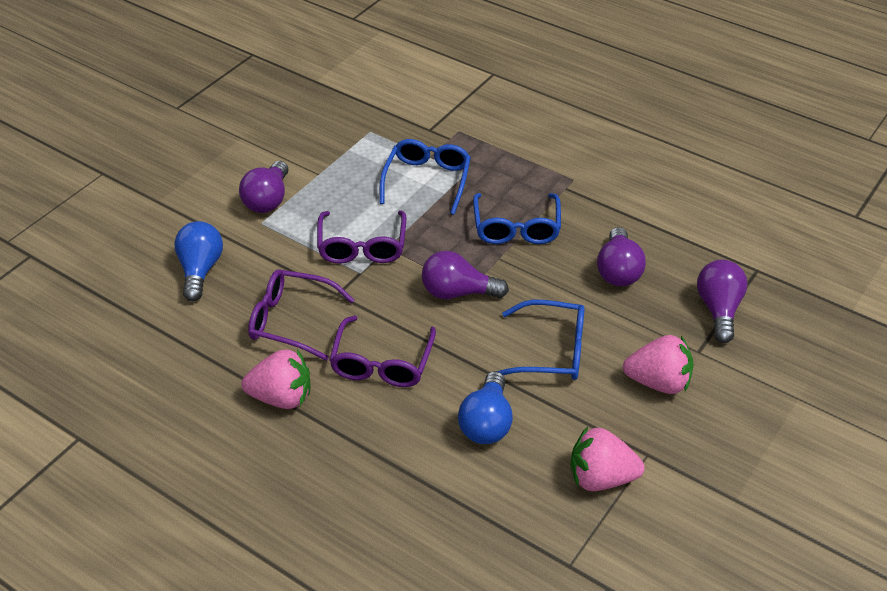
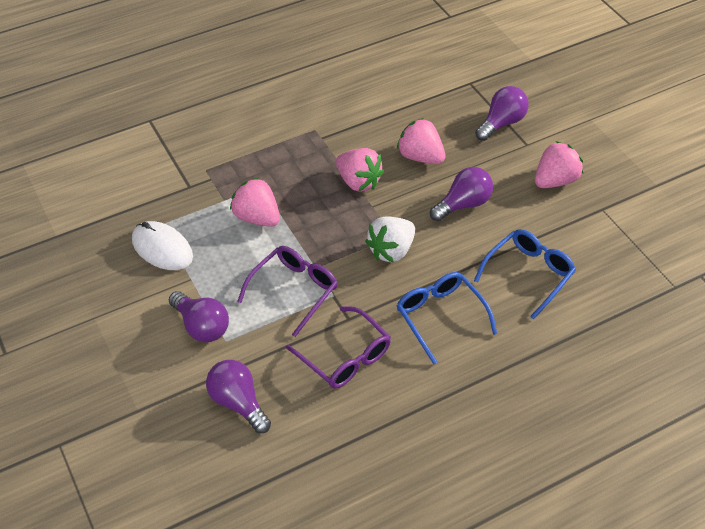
blue glasses: [380,139,471,215] [473,193,561,244] [497,300,585,380] = 3 -> [397,272,498,364] [474,229,576,320] = 2
blue light bulb: [174,221,223,301] [458,371,513,444] = 2 -> none = 0
pink strawberry: [241,349,310,409] [570,427,644,491] [623,335,694,394] = 3 -> [230,177,280,227] [336,148,384,192] [397,118,446,164] [535,141,583,188] = 4
purple glasses: [248,269,354,361] [317,210,406,264] [329,315,436,387] = 3 -> [237,246,338,337] [286,306,391,389] = 2
white mouse: none = 0 -> [132,221,193,270] = 1
white strawberry: none = 0 -> [365,216,415,263] = 1

